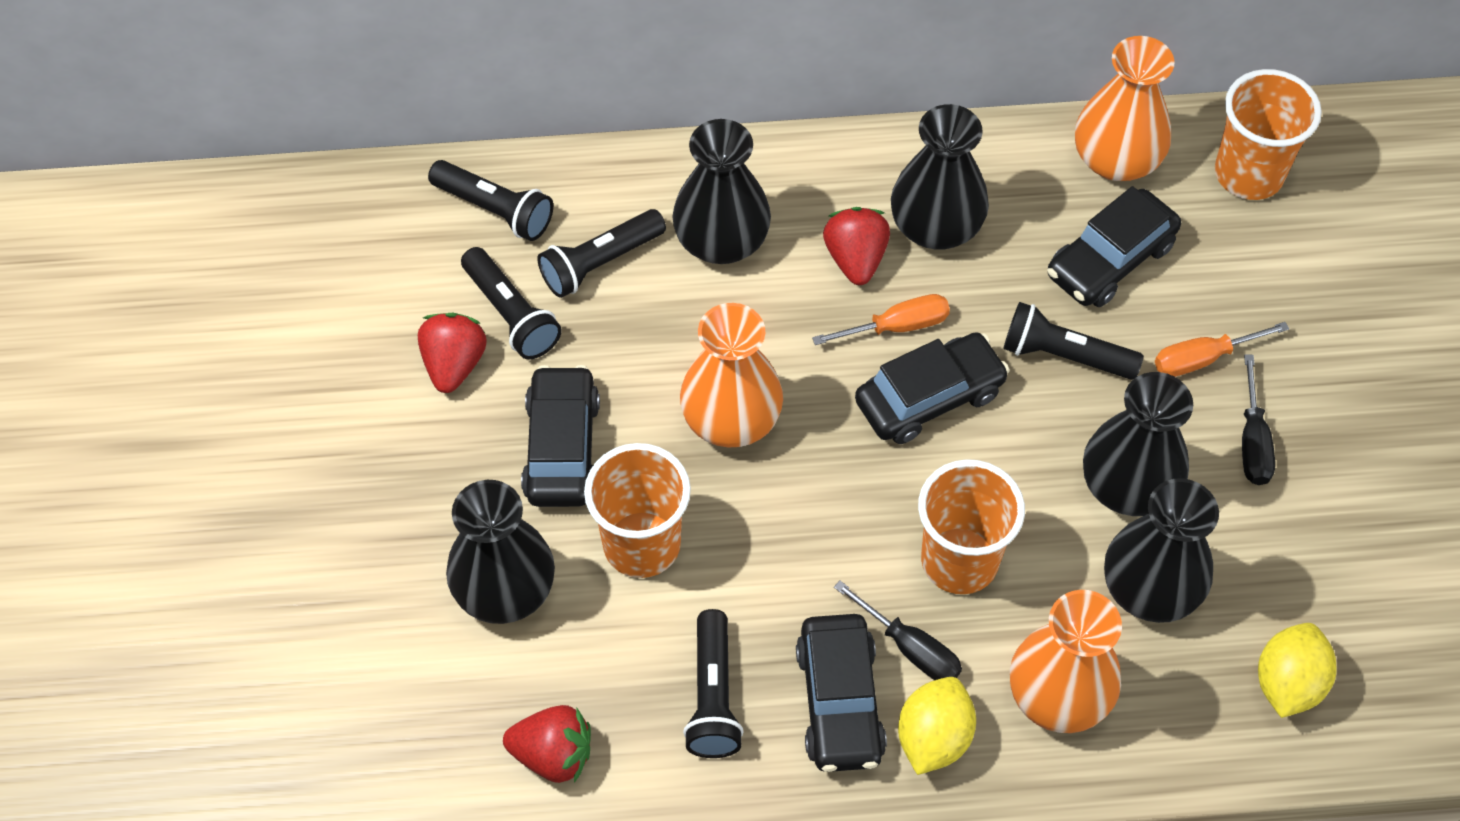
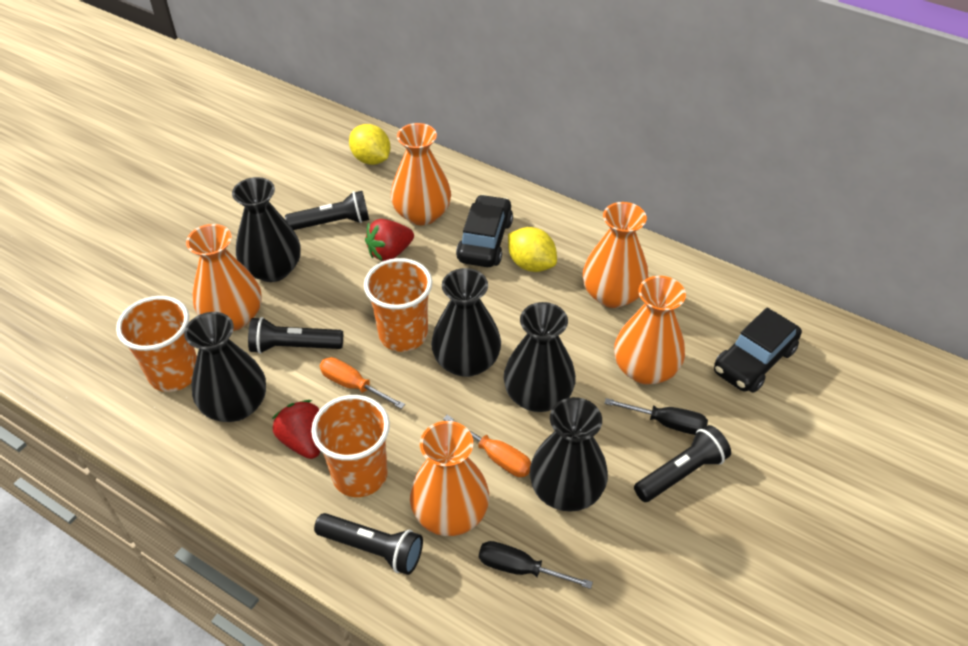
black car: [521,365,600,507] [796,614,887,772] [855,332,1010,444] [1047,186,1181,307] = 4 -> [456,194,513,267] [714,308,802,393] = 2
black flashlight: [428,160,553,241] [461,247,562,359] [537,209,666,298] [683,609,744,758] [1003,302,1144,380] = 5 -> [248,317,343,354] [285,191,369,230] [314,513,423,575] [634,425,731,502] = 4
orange vase: [680,303,783,447] [1010,590,1122,733] [1075,36,1175,181] = 3 -> [186,224,262,331] [391,123,451,225] [410,421,489,536] [583,202,648,308] [614,276,686,385] = 5
red strawberry: [418,313,487,393] [503,705,591,783] [823,207,890,285] = 3 -> [272,400,320,459] [365,219,414,261] = 2

